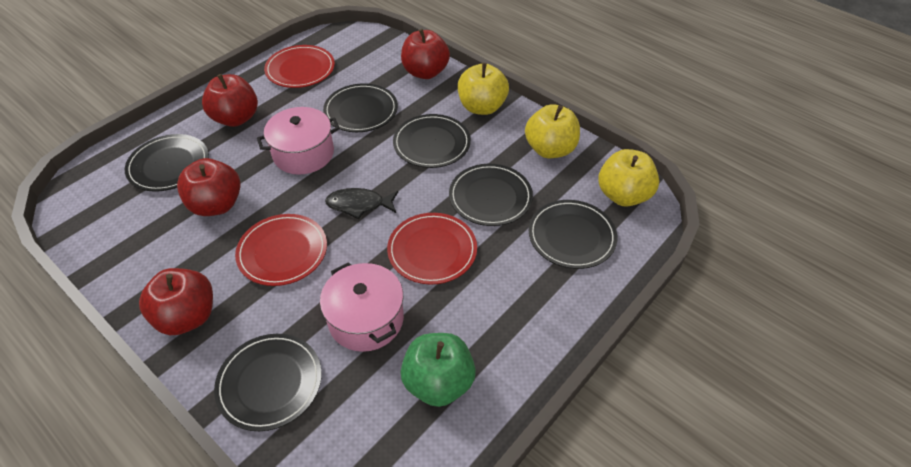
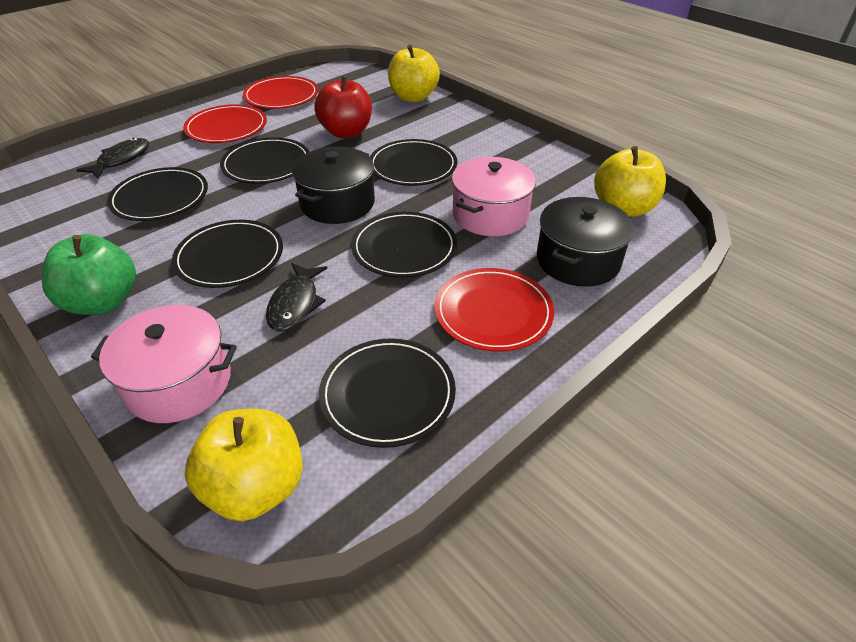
black fish: [325,188,398,219] = 1 -> [77,138,149,179] [266,263,327,332] = 2
black pot: none = 0 -> [292,147,375,224] [537,197,634,287] = 2
red apple: [139,268,213,335] [177,158,241,216] [202,74,258,127] [401,29,450,79] = 4 -> [315,75,372,138] = 1

